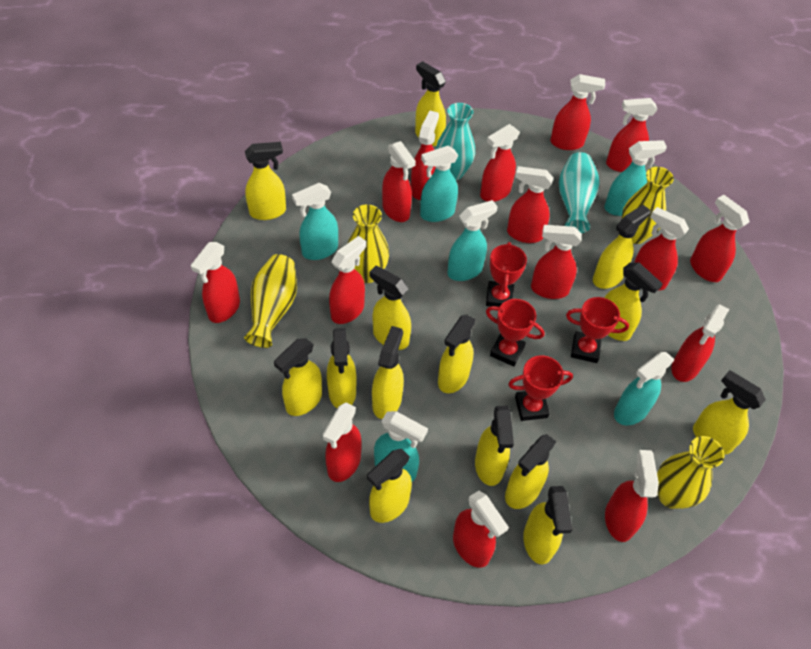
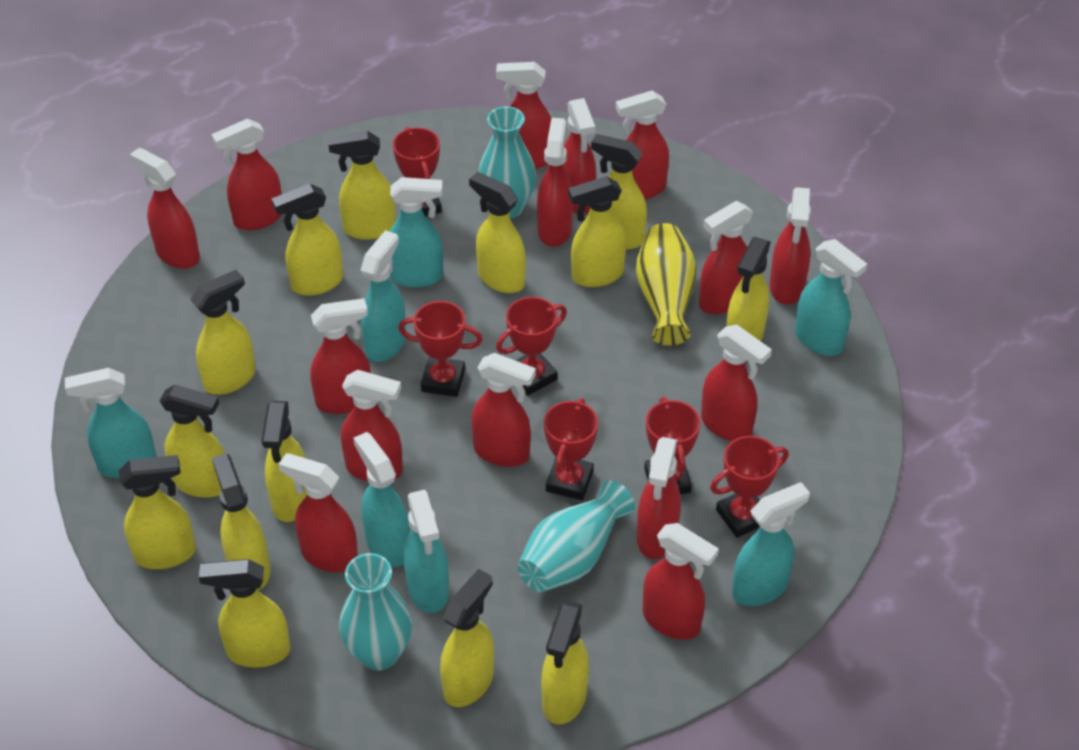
red trophy: [486,242,527,307] [486,299,544,367] [508,355,573,421] [566,297,629,363] = 4 -> [393,127,442,216] [398,301,482,397] [496,297,567,396] [544,398,598,500] [644,397,700,494] [710,436,789,538] = 6
turquoise spray bottle: [292,183,338,260] [374,411,428,481] [420,146,458,222] [448,200,498,281] [604,140,667,216] [614,352,674,425] = 6 -> [65,368,157,478] [353,432,410,567] [360,230,406,362] [389,177,443,288] [404,490,449,613] [732,482,810,606] [795,239,867,356] = 7
turquoise vase: [436,103,475,180] [559,152,600,233] = 2 -> [339,553,412,671] [479,106,536,219] [518,480,635,592] = 3
yellow vase: [244,254,297,348] [347,204,389,283] [622,167,674,244] [657,436,724,509] = 4 -> [636,223,697,346] = 1

